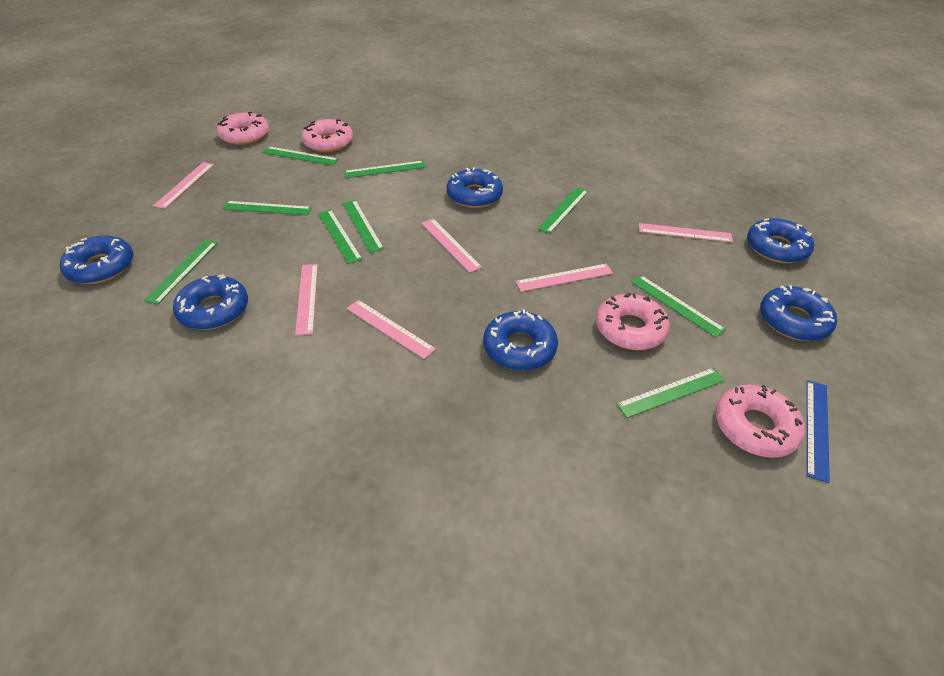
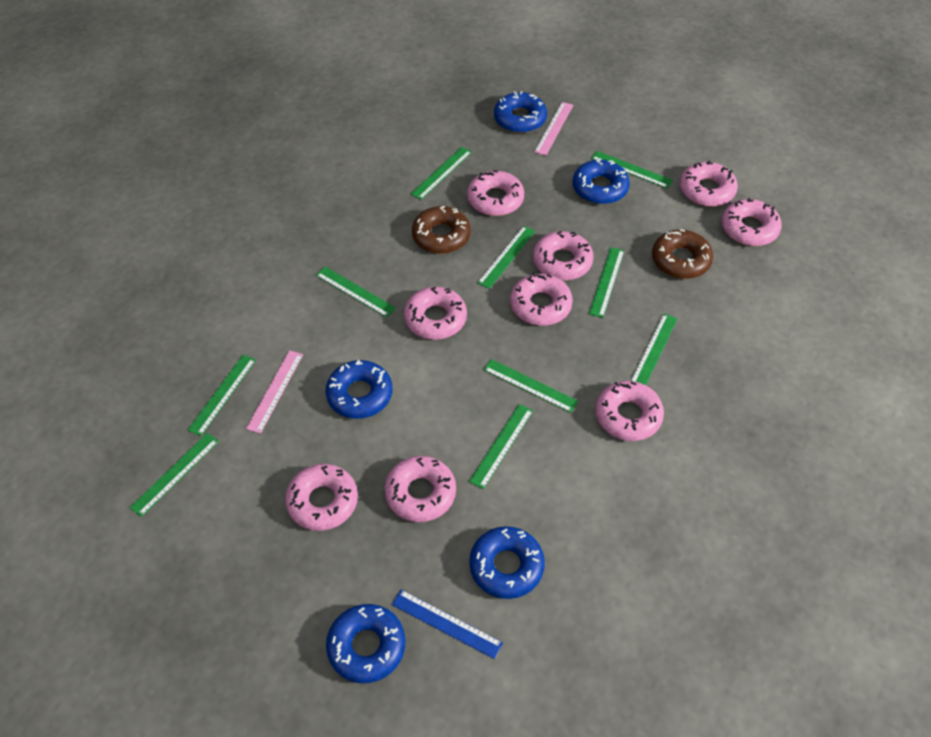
blue donut: [60,235,133,284] [173,274,248,330] [447,167,503,208] [483,309,558,371] [747,218,814,263] [760,285,837,341] = 6 -> [326,360,392,419] [326,604,405,683] [469,526,545,599] [494,91,547,133] [573,159,630,204] = 5
brown donut: none = 0 -> [412,206,471,254] [652,229,713,279] = 2
green ruler: [144,240,217,304] [222,201,312,215] [262,146,338,165] [318,210,362,264] [343,200,384,253] [344,161,426,178] [537,187,588,234] [616,368,725,418] [631,275,726,337] = 9 -> [130,433,219,517] [188,355,256,436] [316,267,396,317] [411,147,472,200] [469,404,533,489] [477,226,535,289] [484,359,578,413] [589,247,624,318] [591,151,673,189] [631,313,678,385] = 10
pink donut: [217,112,269,145] [302,119,353,152] [596,293,670,350] [715,385,805,458] = 4 -> [285,464,358,531] [384,456,456,522] [404,287,467,340] [467,170,524,216] [510,273,573,326] [533,231,594,280] [595,381,664,441] [680,161,738,207] [721,198,782,246] = 9
pink ruler: [153,162,214,209] [295,264,318,335] [346,300,436,359] [421,219,482,273] [516,264,613,292] [639,223,733,242] = 6 -> [246,350,303,434] [534,102,573,156] = 2

